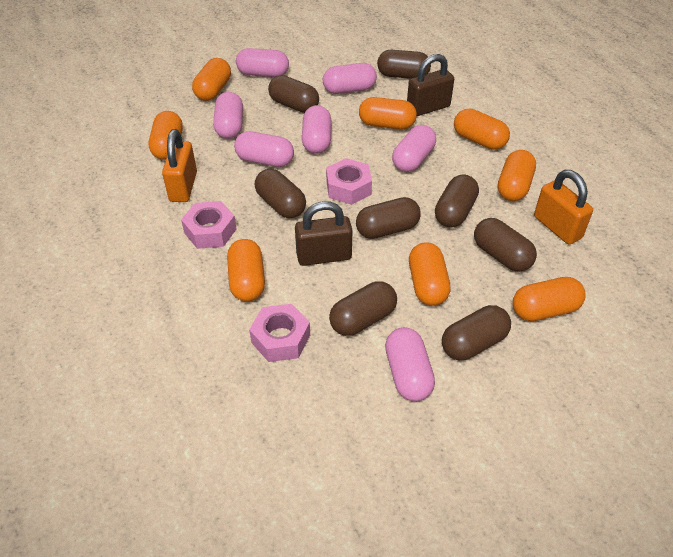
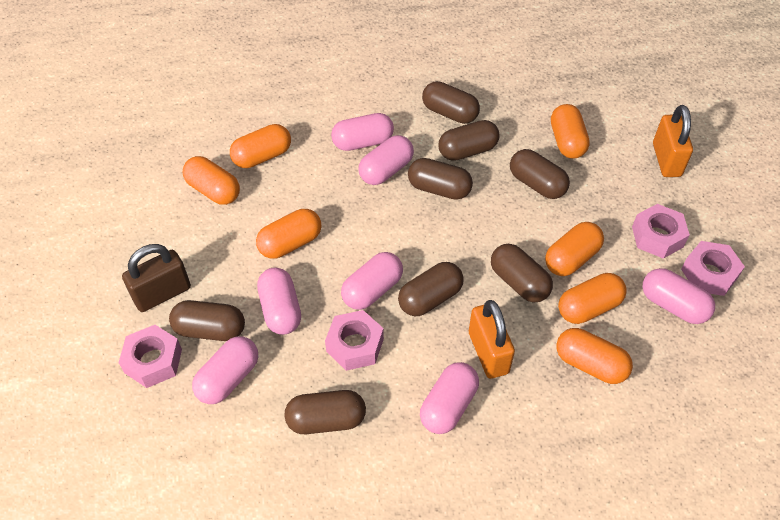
brown padlock: [295,201,353,266] [407,54,454,116] = 2 -> [122,244,191,312] = 1
orange capsule: [149,111,183,160] [192,58,231,101] [227,239,265,301] [359,97,417,129] [409,242,451,306] [454,109,510,150] [498,150,536,201] [513,277,586,321] = 8 -> [183,156,240,205] [230,124,291,168] [256,209,321,259] [545,222,604,276] [551,104,590,159] [557,328,633,384] [558,273,627,324] = 7
pink nut: [181,201,237,249] [249,304,310,362] [326,158,372,205] = 3 -> [119,325,182,388] [325,310,384,371] [632,204,690,259] [681,241,745,296] = 4

